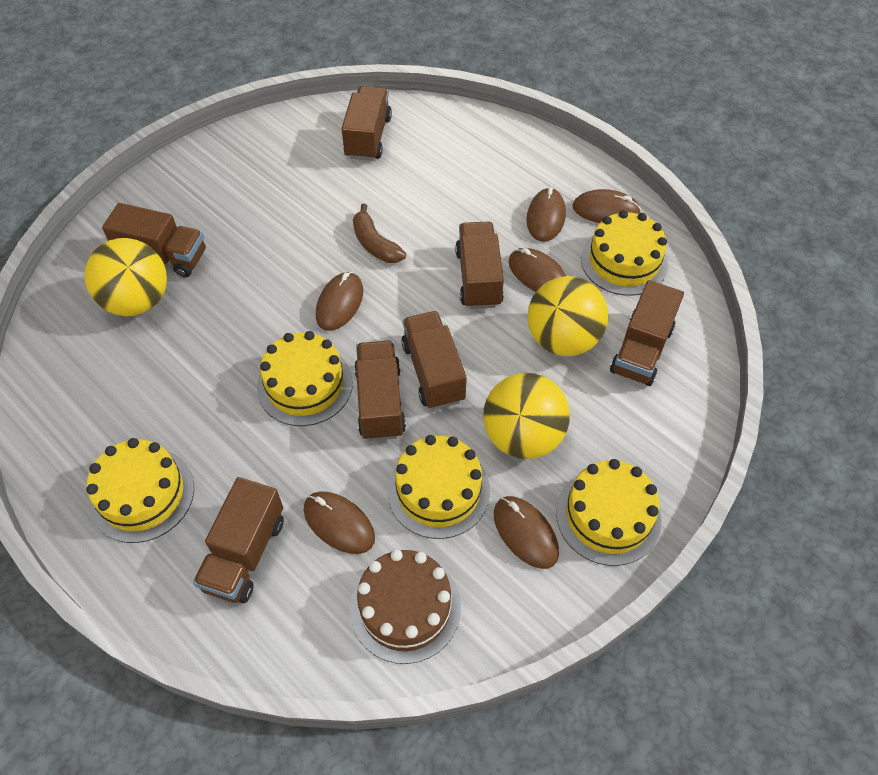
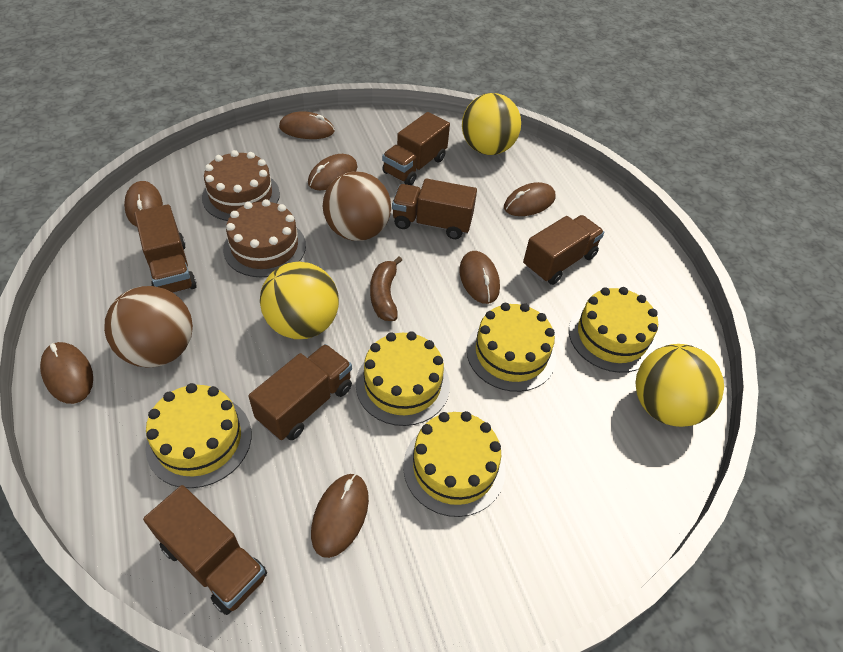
brown ball: none = 0 -> [104,286,193,368] [323,171,391,241] = 2
brown cake: [350,549,461,664] = 1 -> [202,150,280,221] [223,199,306,277] = 2
brown mouse: [304,491,375,554] [316,272,363,331] [494,496,559,569] [508,248,566,292] [526,187,566,242] [572,189,641,223] = 6 -> [40,342,93,404] [124,181,163,227] [279,111,335,139] [308,154,357,190] [311,474,369,558] [459,251,500,304] [504,182,555,216] = 7
brown truck: [102,203,206,277] [193,477,284,603] [341,86,392,161] [354,341,406,441] [401,311,467,410] [455,221,504,309] [610,280,684,386] = 7 -> [134,204,197,293] [143,485,267,615] [248,344,352,440] [382,112,450,185] [392,178,477,239] [523,215,604,285] = 6

